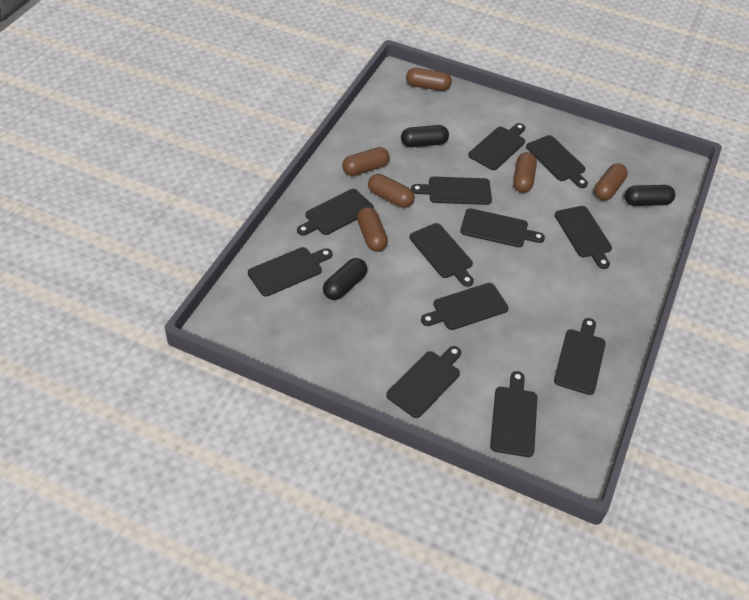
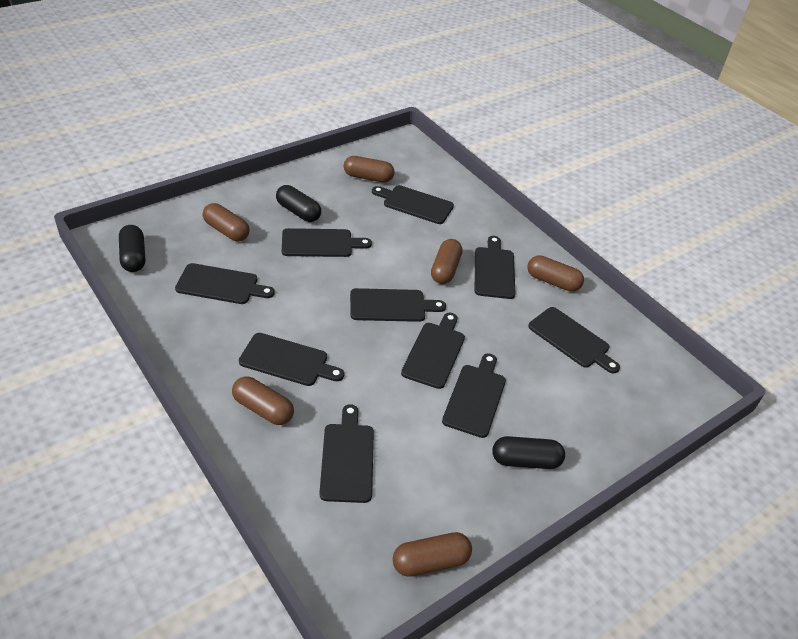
black cutting board: [248,247,332,297] [297,189,374,236] [386,346,461,418] [409,223,474,287] [411,177,492,205] [421,283,509,330] [460,208,545,247] [468,123,525,170] [490,371,537,457] [526,135,588,188] [554,206,612,269] [554,318,606,395] = 12 -> [175,263,275,304] [239,333,344,386] [282,228,372,257] [319,404,374,503] [350,288,446,322] [372,185,454,224] [401,313,465,389] [442,353,506,438] [475,236,516,299] [528,307,620,373] = 10

